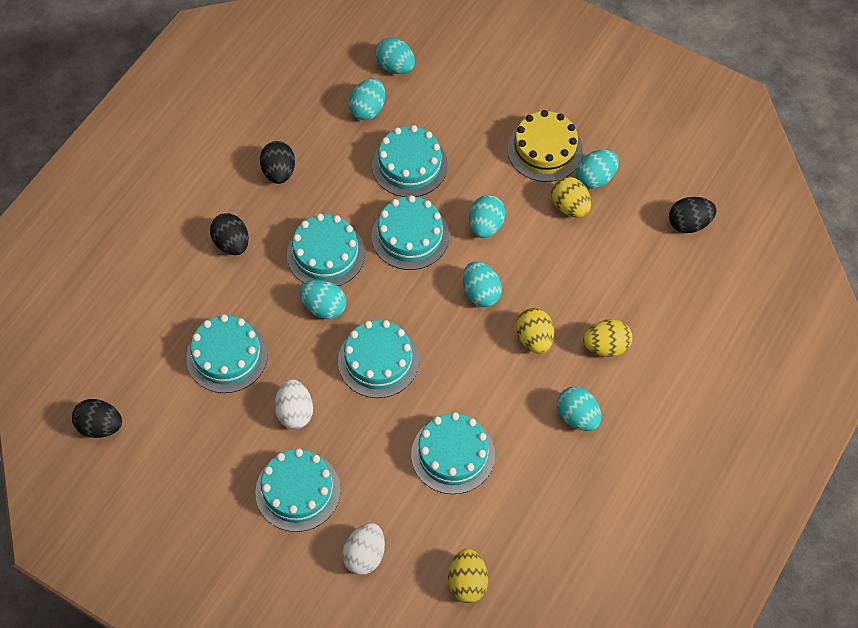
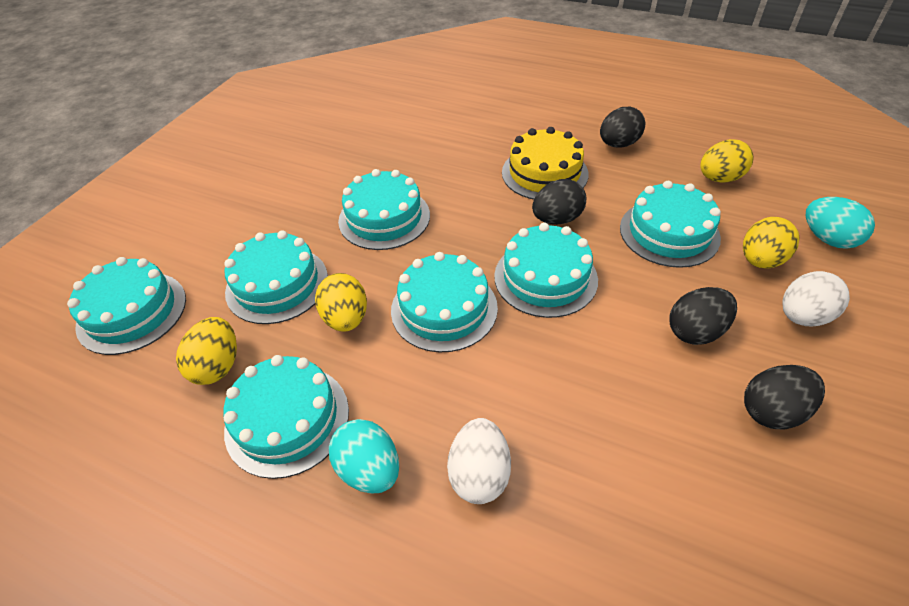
turquoise egg: [299,280,346,319] [349,78,385,120] [375,37,415,74] [463,261,502,307] [469,195,505,238] [557,386,601,431] [576,149,619,189] = 7 -> [329,419,399,493] [805,197,875,249] = 2

